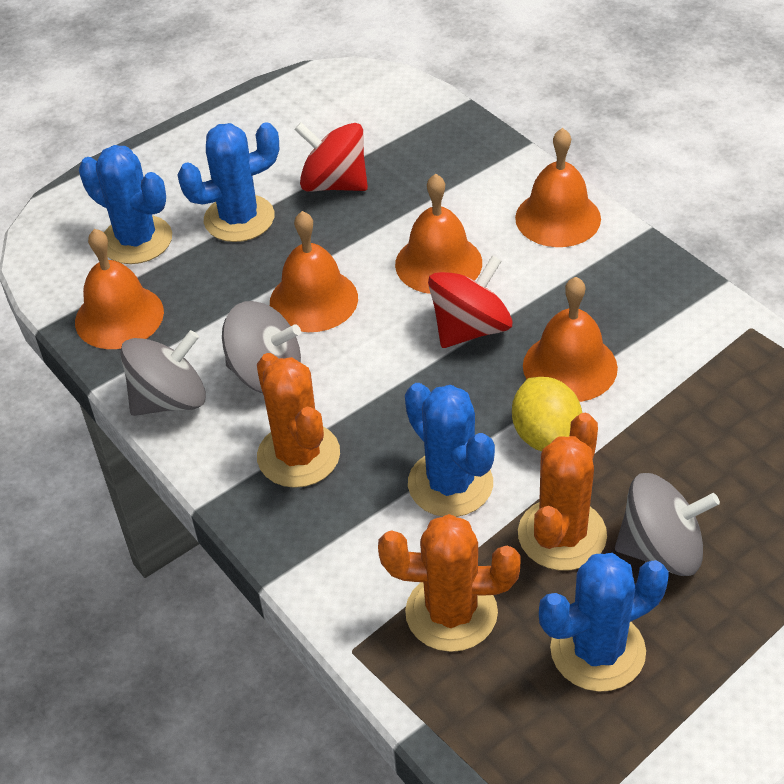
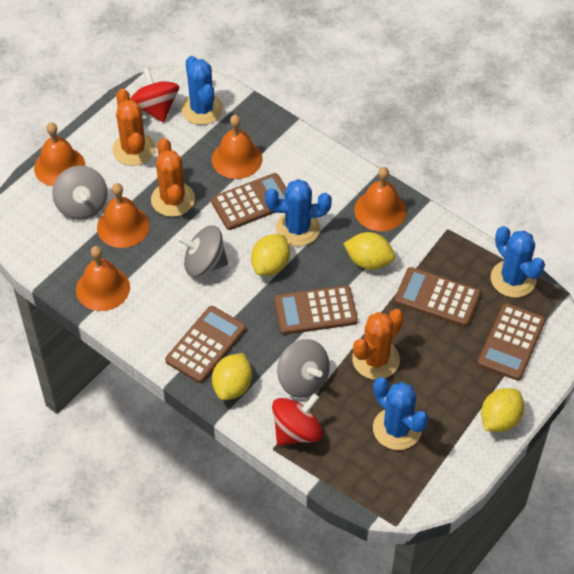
brown calculator: none = 0 -> [165,306,246,383] [211,173,286,230] [274,285,358,335] [394,267,481,327] [477,303,546,381] = 5
yellow lemon: [512,377,582,451] = 1 -> [212,353,252,400] [251,234,290,276] [343,232,395,270] [481,388,524,432] = 4

